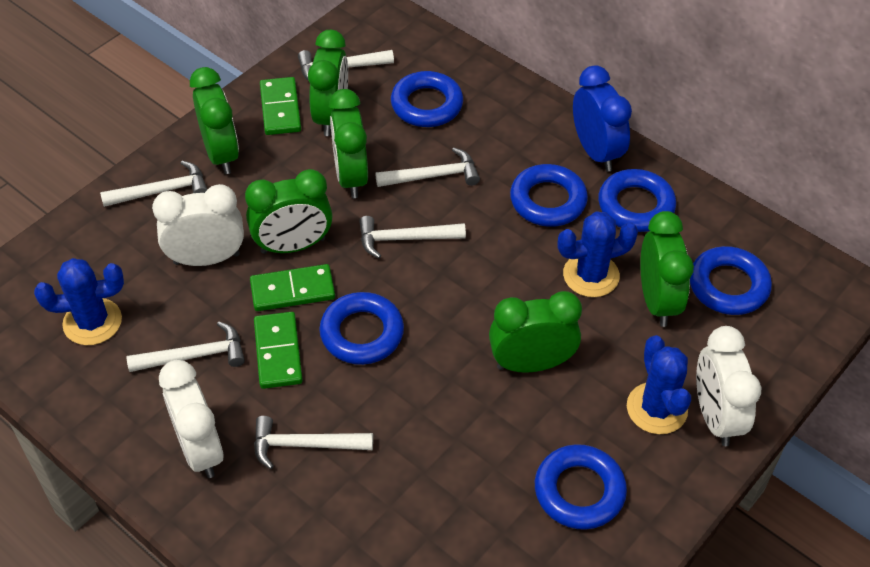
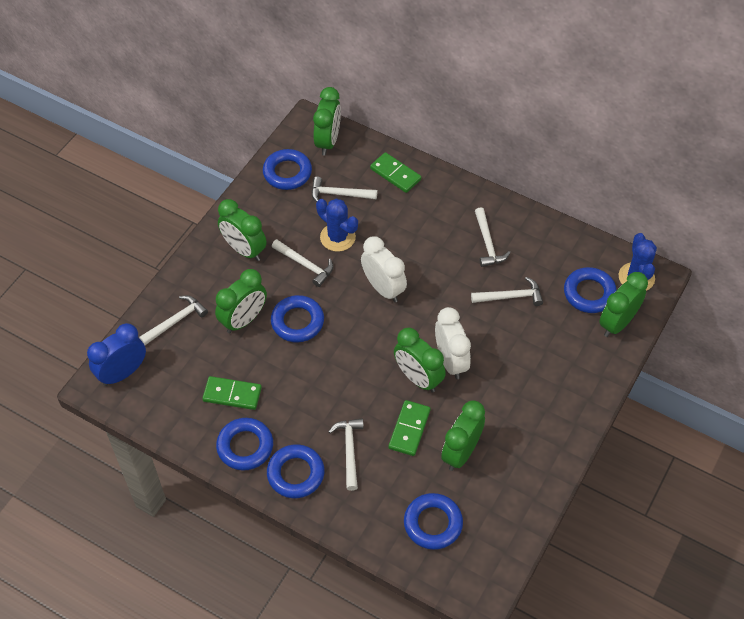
blue cactus: [34,258,124,345] [558,212,638,297] [627,335,691,434] = 3 -> [316,199,358,252] [619,233,657,291] = 2
white clock: [152,184,244,266] [159,360,223,478] [696,326,761,446] = 3 -> [361,236,407,302] [435,307,471,379] = 2

